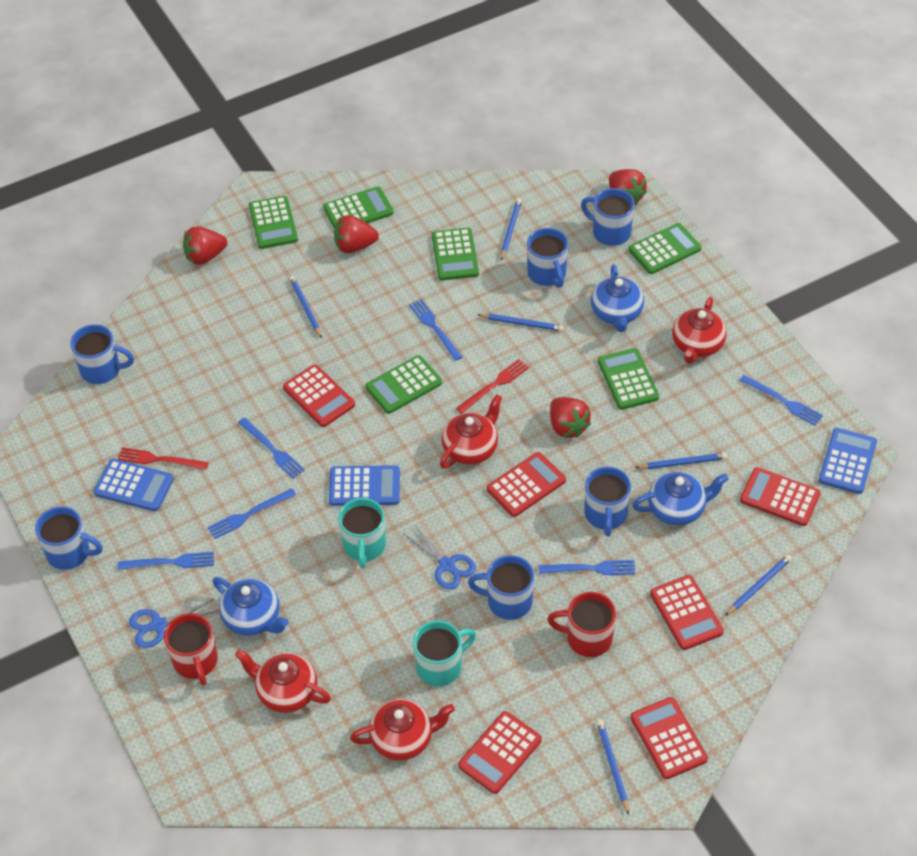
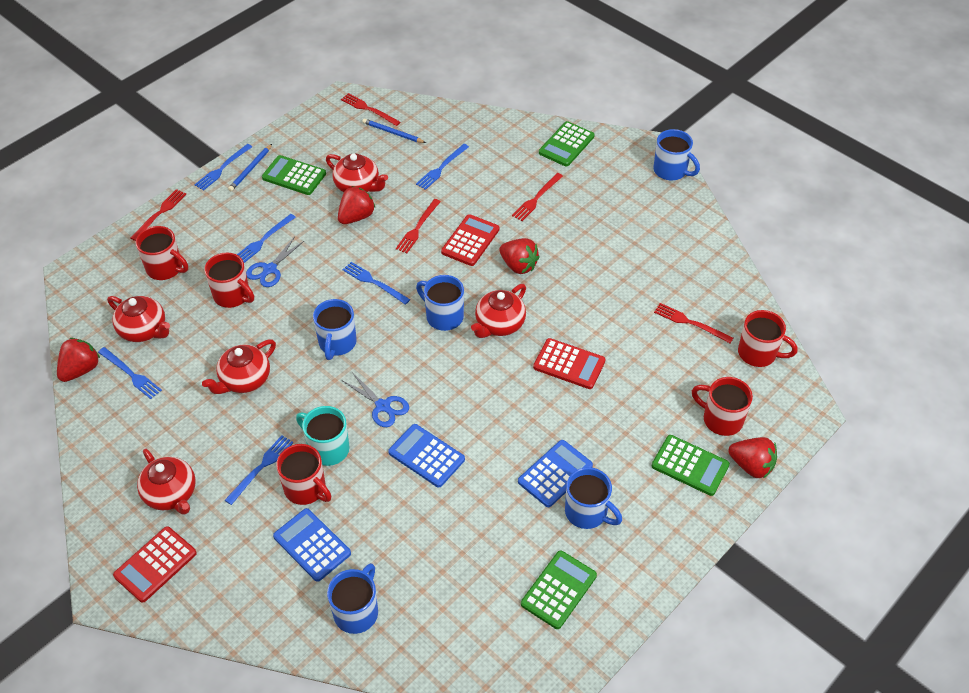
blue mug: [35,506,103,570] [70,324,134,384] [468,555,534,620] [527,228,568,288] [581,188,634,246] [584,467,631,536] = 6 -> [313,299,357,360] [327,563,378,634] [416,275,464,331] [565,467,622,529] [653,129,700,180] = 5
blue pencil: [289,276,322,338] [477,313,564,331] [501,198,522,260] [596,720,629,815] [635,453,727,469] [725,555,792,616] = 6 -> [228,144,272,191] [363,119,426,143] = 2
blue teapot: [212,577,289,636] [591,264,644,332] [632,472,729,525] = 3 -> none = 0
green calculator: [249,196,298,249] [323,186,394,229] [366,355,442,414] [432,228,479,281] [598,348,659,410] [629,223,701,274] = 6 -> [262,155,326,195] [521,551,597,629] [539,121,595,167] [652,435,730,496] = 4
red calculator: [283,365,355,427] [458,711,542,794] [487,452,566,517] [630,697,708,779] [650,575,724,650] [740,467,821,526] = 6 -> [113,526,197,602] [441,214,499,266] [533,338,606,389] = 3
red fork: [117,447,209,470] [456,359,529,414] = 2 -> [131,189,186,241] [341,93,400,126] [396,199,441,253] [512,173,563,221] [654,303,733,343] = 5
red mug: [164,613,218,686] [547,592,616,657] = 2 -> [136,226,188,280] [204,252,254,308] [276,444,331,505] [692,377,753,436] [738,310,798,367] = 5
red teapot: [235,649,331,713] [350,699,455,761] [440,394,502,469] [672,297,727,364] = 4 -> [107,296,170,342] [137,449,196,514] [202,340,276,394] [326,153,388,192] [471,284,526,338] = 5
turquoise mug: [338,498,386,569] [413,621,476,686] = 2 -> [296,406,350,466] = 1

